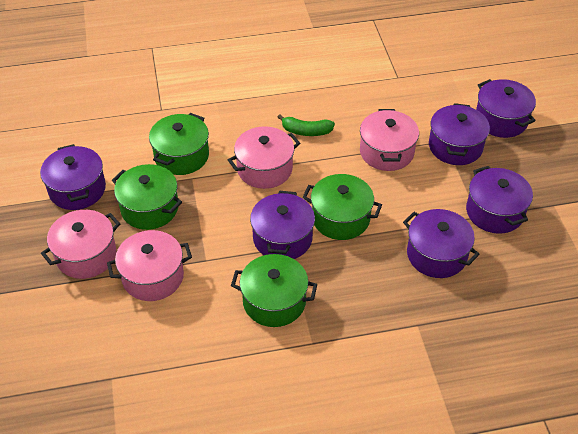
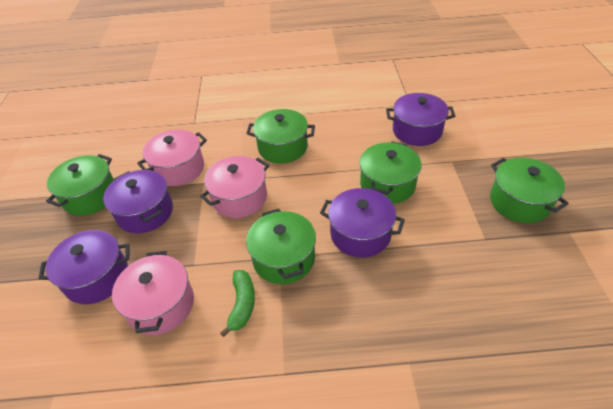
green pot: [112,164,182,230] [149,113,209,175] [231,254,317,327] [302,174,382,240] = 4 -> [46,154,114,216] [246,109,315,164] [246,209,316,284] [360,141,422,204] [490,158,569,223] = 5
pink pot: [41,210,120,279] [107,230,192,301] [228,126,300,189] [360,109,419,171] = 4 -> [112,251,194,335] [137,129,207,186] [200,156,269,218] = 3
purple pot: [40,144,106,210] [250,191,315,259] [403,209,480,278] [429,103,490,165] [466,166,533,234] [476,79,536,138] = 6 -> [38,230,130,304] [103,170,173,234] [320,188,405,258] [386,93,455,146] = 4

